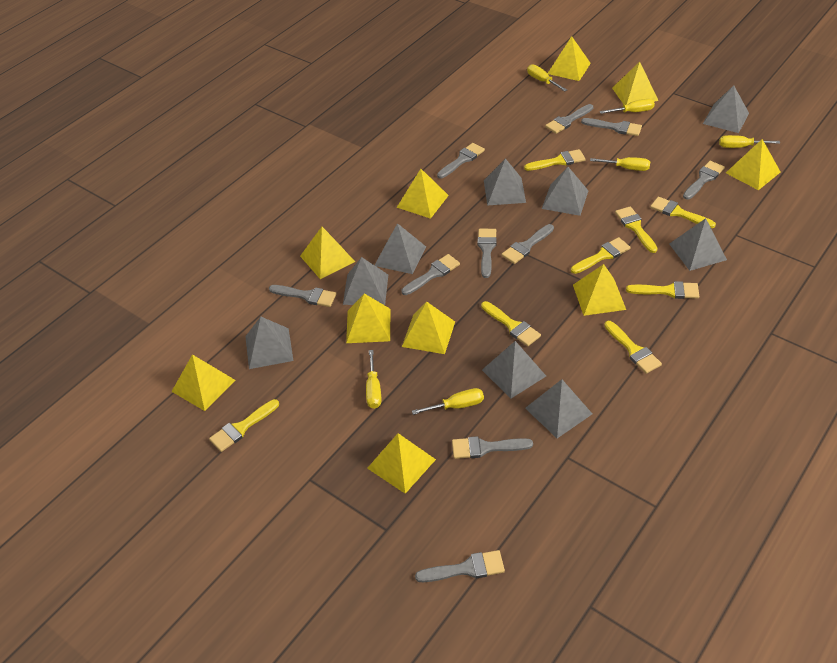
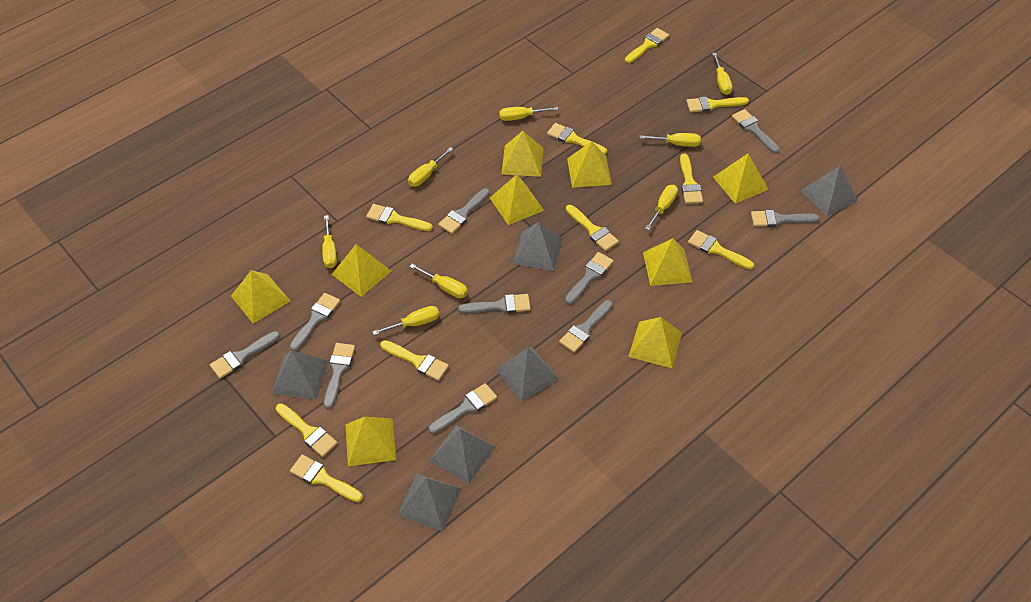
grey pyramid: [245,317,293,369] [343,257,388,305] [375,223,426,274] [482,341,546,399] [484,158,526,206] [525,379,592,438] [542,167,588,216] [669,218,727,271] [703,85,749,133] = 9 -> [272,350,328,400] [397,474,462,531] [429,425,495,484] [496,347,559,401] [513,222,562,271] [801,166,858,216] = 6
yellow brush: [209,399,279,452] [481,301,541,346] [524,149,586,171] [571,237,631,274] [604,321,662,374] [615,206,658,253] [626,281,700,299] [650,197,716,228] = 8 -> [276,403,338,457] [290,455,363,502] [366,204,433,231] [380,340,449,381] [547,123,607,154] [566,205,619,251] [625,28,669,63] [680,154,703,204] [686,97,749,112] [688,230,754,269] = 10
yellow pyramid: [171,354,236,411] [300,227,355,279] [346,293,390,343] [367,433,436,494] [397,169,449,219] [402,302,455,354] [548,36,591,81] [573,264,626,316] [612,62,659,105] [726,139,780,190] = 10 -> [231,270,290,323] [331,244,391,297] [345,417,396,466] [490,174,544,225] [501,131,543,177] [567,141,612,188] [629,317,682,368] [643,238,692,286] [713,154,769,204] = 9
yellow screwdriver: [366,350,381,409] [412,388,484,415] [527,64,567,91] [590,157,650,171] [600,99,655,114] [719,135,780,148] = 6 -> [322,215,337,268] [372,306,439,335] [408,147,453,187] [409,264,468,298] [499,107,558,121] [640,133,701,147] [645,185,678,230] [712,53,732,95] = 8

